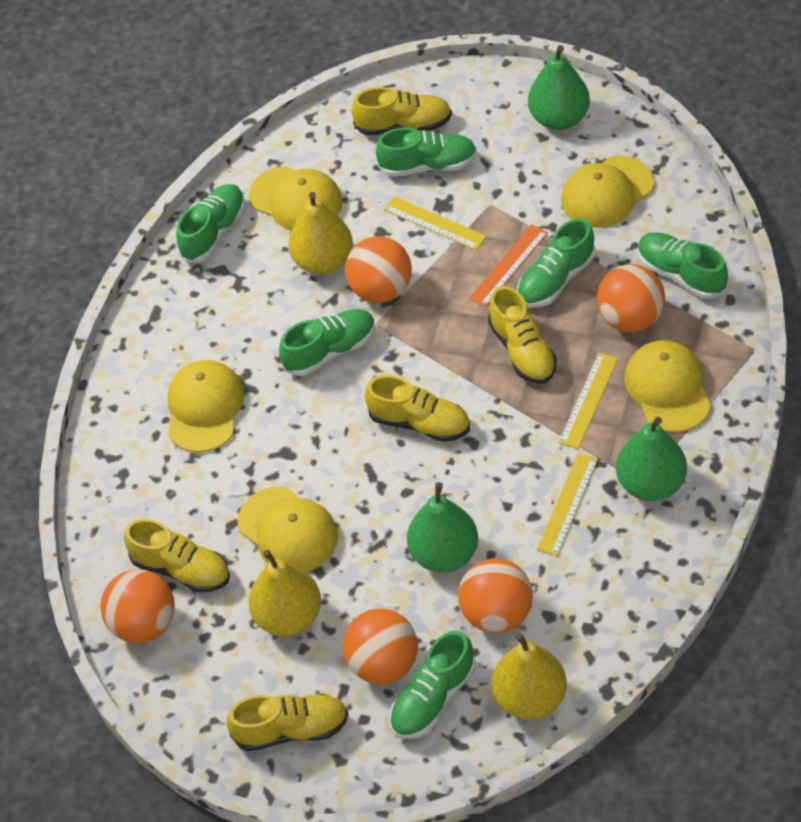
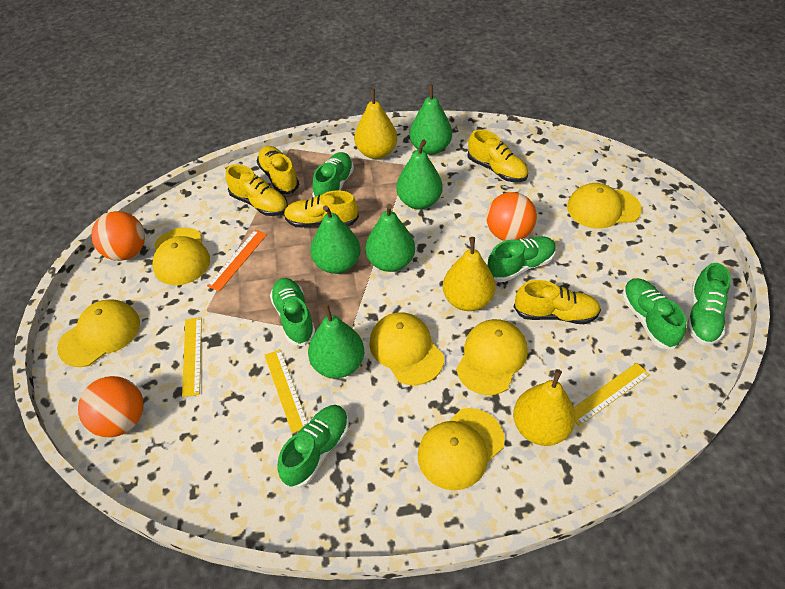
green pear: [407,482,478,572] [528,45,590,130] [616,417,687,501] = 3 -> [308,304,364,378] [310,205,360,274] [365,204,415,272] [396,140,442,209] [409,84,452,155] = 5
orange ball: [100,570,175,643] [343,608,418,684] [345,236,412,303] [458,558,533,633] [597,264,665,332] = 5 -> [78,376,144,437] [91,211,145,261] [486,192,537,241] = 3
yellow cap: [168,360,244,453] [237,486,338,572] [249,166,343,231] [561,156,654,228] [624,340,712,433] = 5 -> [57,299,140,367] [152,227,210,285] [369,312,444,385] [417,408,505,490] [456,319,528,395] [567,183,642,229] = 6

